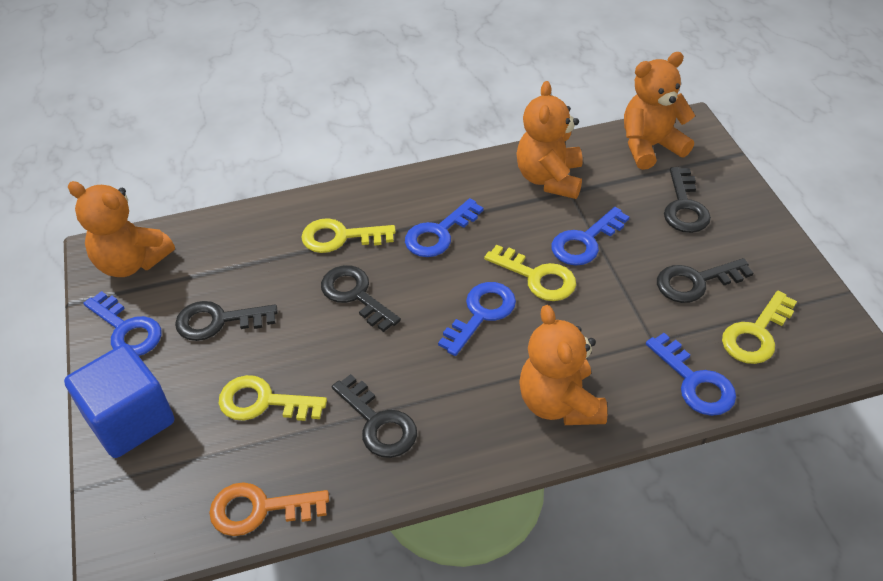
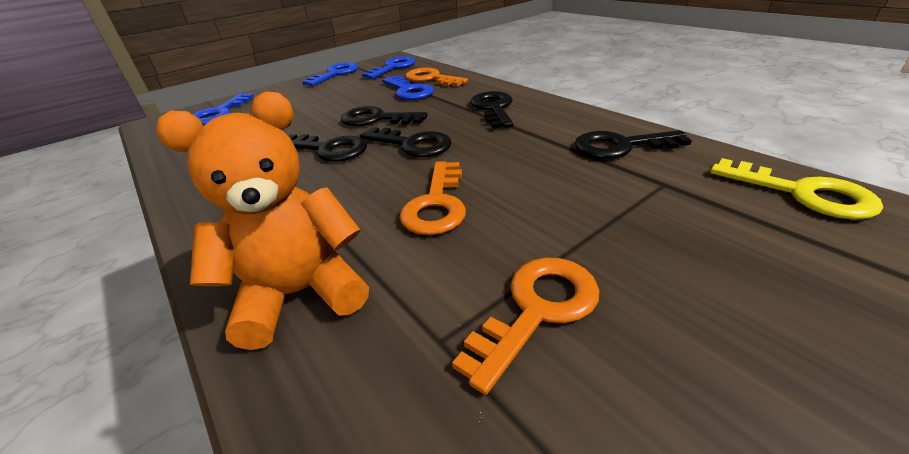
blue cube: [64,344,174,458] = 1 -> none = 0
blue key: [83,291,161,356] [405,198,483,257] [438,282,516,356] [551,207,629,266] [646,333,736,416] = 5 -> [192,93,254,125] [302,62,358,86] [362,56,416,79] [382,76,434,100] = 4
orange key: [209,482,329,536] = 1 -> [399,161,466,235] [405,68,468,86] [452,257,600,395] = 3
orange teddy bear: [68,181,175,277] [516,81,583,199] [519,305,607,425] [624,52,695,170] = 4 -> [156,92,369,350] = 1
yellow key: [218,375,327,421] [301,218,396,253] [484,245,576,301] [722,291,797,364] = 4 -> [710,158,883,220] = 1

